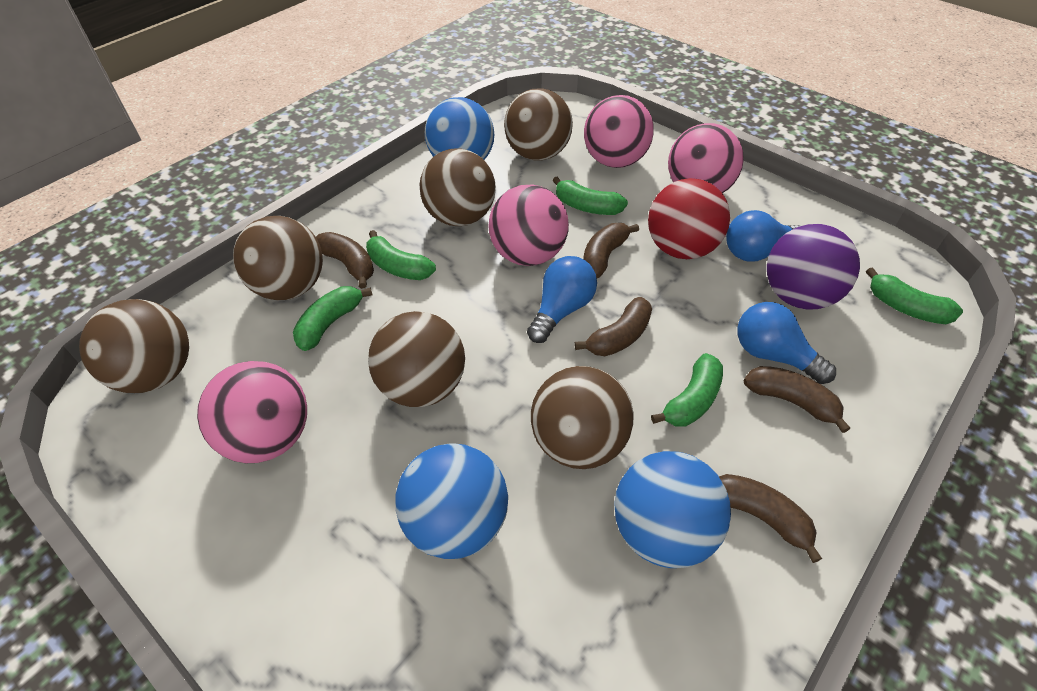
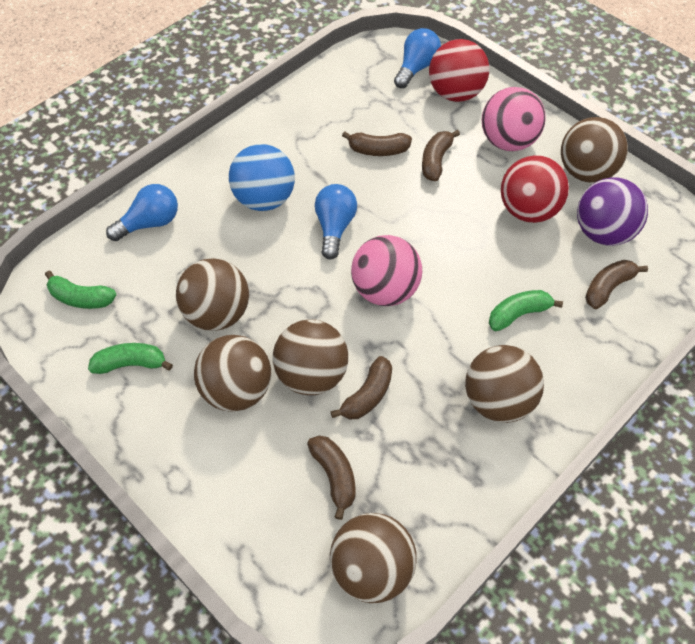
blue ball: [395,443,508,559] [425,97,494,160] [614,451,731,568] = 3 -> [229,144,295,211] = 1
green banana: [293,286,373,351] [366,230,436,280] [553,177,628,215] [651,353,723,426] [866,267,963,324] = 5 -> [45,271,116,309] [88,343,173,374] [489,290,563,331] = 3
pink ball: [197,361,307,463] [488,185,569,266] [584,95,654,168] [668,123,744,193] = 4 -> [351,235,422,306] [482,87,546,151] = 2
red ball: [648,178,730,259] = 1 -> [429,39,489,102] [501,155,569,223] = 2

